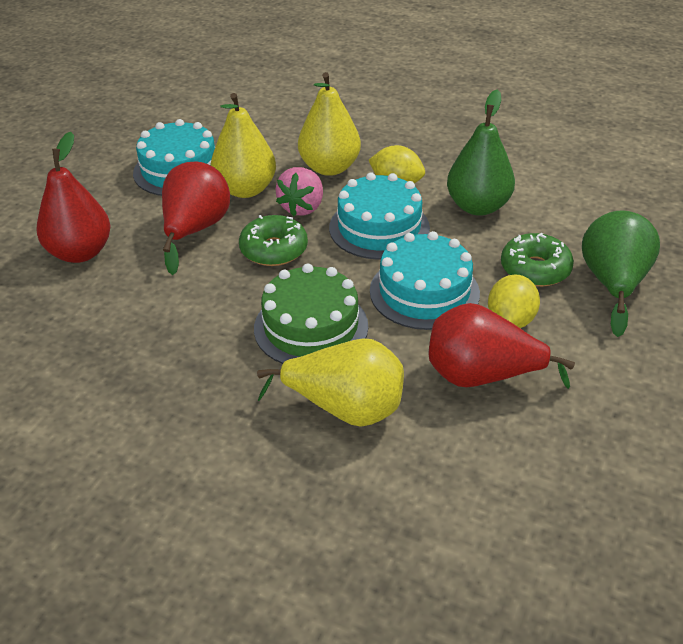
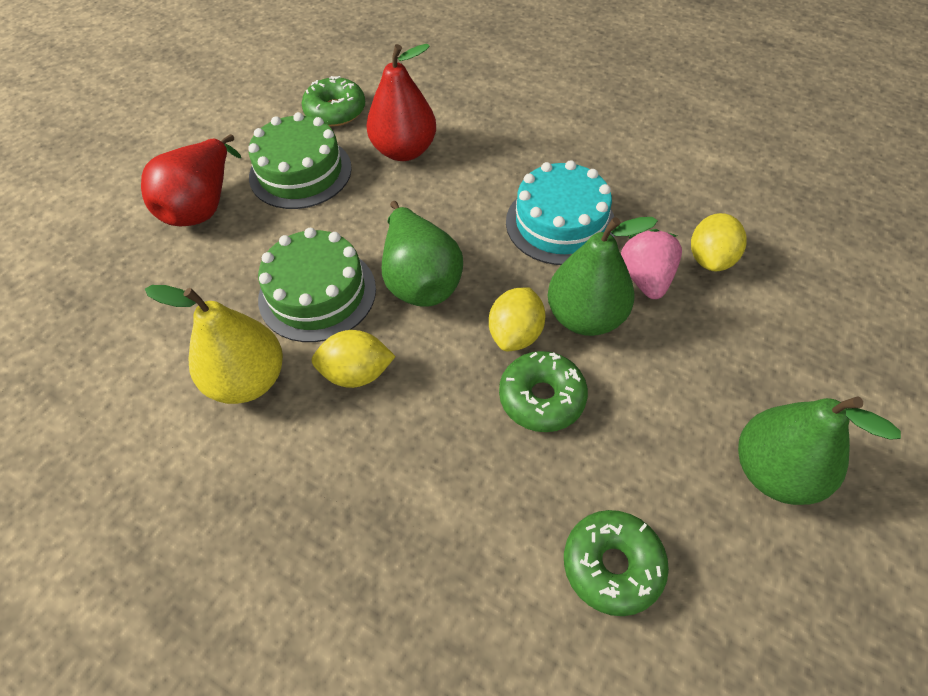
green cake: [254,263,368,364] = 1 -> [248,112,352,209] [258,228,376,342] = 2
green donut: [239,215,308,266] [501,233,574,287] = 2 -> [301,76,365,127] [499,351,588,432] [564,510,669,616] = 3
green pear: [447,90,515,216] [582,210,660,337] = 2 -> [382,201,463,306] [548,217,658,336] [738,397,901,505] = 3
red pear: [36,132,111,263] [162,162,230,275] [429,303,575,389] = 3 -> [141,134,241,226] [366,44,436,161] = 2
turquoise cake: [133,119,215,196] [329,172,430,260] [370,231,480,330] = 3 -> [506,160,615,265] = 1
yellow lemon: [369,145,425,184] [488,274,540,328] = 2 -> [311,330,396,388] [489,287,546,351] [691,213,747,272] = 3
yellow pear: [211,93,276,198] [257,338,404,427] [298,72,361,176] = 3 -> [145,285,283,404] = 1

